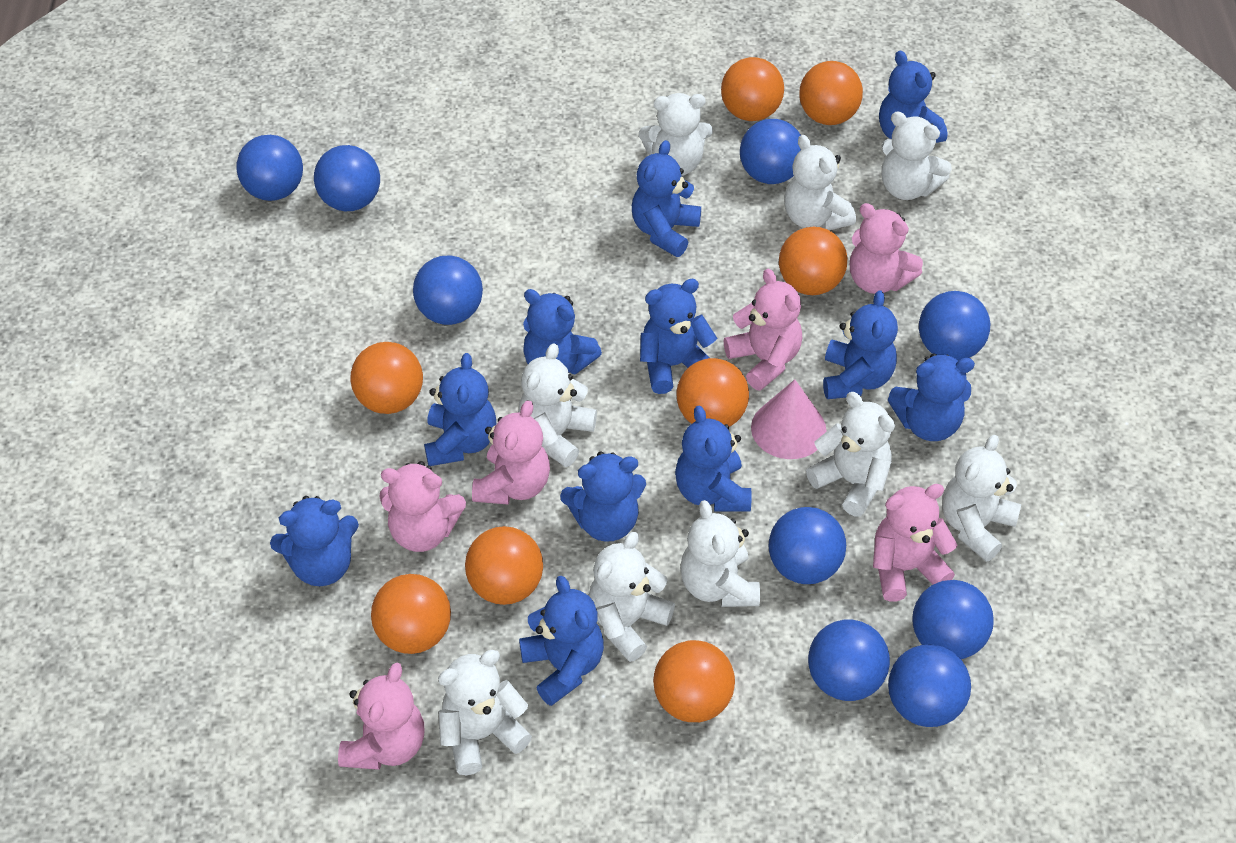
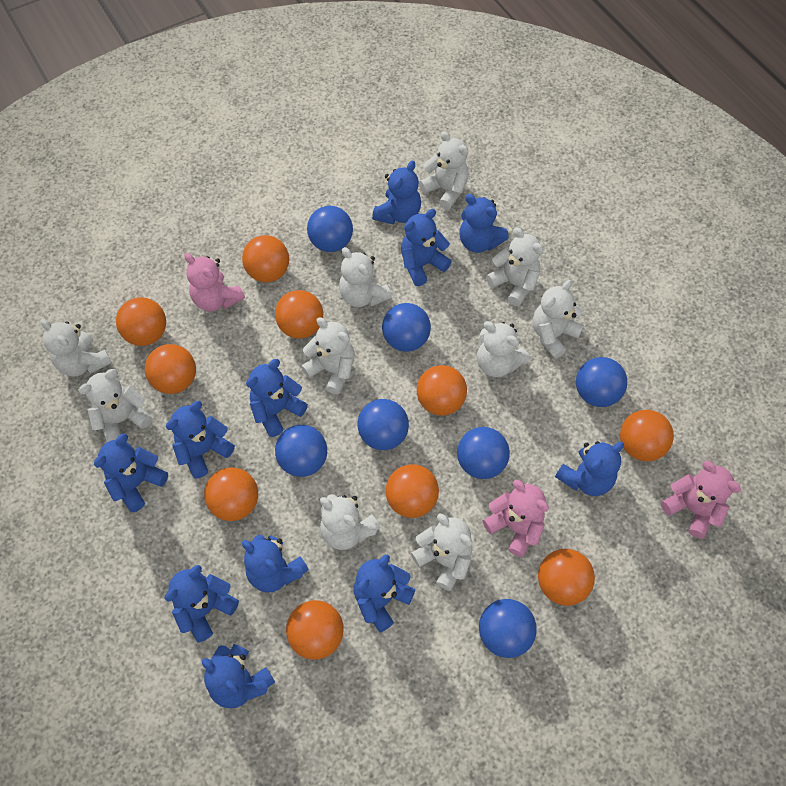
blue ball: [236,135,303,201] [314,145,380,211] [413,255,483,325] [740,119,801,184] [769,507,846,584] [808,620,890,701] [888,644,971,727] [913,580,994,659] [919,291,990,361] = 9 -> [275,425,327,477] [307,206,353,252] [357,399,409,450] [382,303,431,352] [457,427,510,479] [479,599,537,658] [576,357,627,407] = 7
orange ball: [350,342,423,414] [371,574,451,654] [465,526,543,605] [653,640,735,722] [676,358,749,427] [721,57,784,121] [779,227,847,295] [799,61,863,125] = 8 -> [116,297,166,346] [145,344,196,394] [204,467,258,521] [242,235,289,283] [275,290,323,338] [286,600,344,659] [386,464,439,518] [417,365,467,416] [538,549,595,606] [620,410,674,461] = 10
pink cone: [751,379,827,459] = 1 -> none = 0
pink teddy bear: [338,663,424,770] [380,461,466,552] [472,400,550,505] [724,269,802,391] [850,203,923,294] [873,484,957,602] = 6 -> [184,253,245,312] [483,480,549,557] [661,461,741,539] = 3
white teddy bear: [438,650,532,775] [518,343,597,467] [589,532,675,662] [639,93,713,176] [680,500,760,607] [784,135,856,230] [806,392,895,517] [881,111,952,200] [942,435,1021,562] = 9 -> [40,319,112,376] [78,369,152,443] [301,317,355,395] [320,494,381,550] [339,247,392,307] [411,514,473,591] [419,131,469,210] [477,321,529,377] [486,227,543,306] [533,280,584,359] = 10

